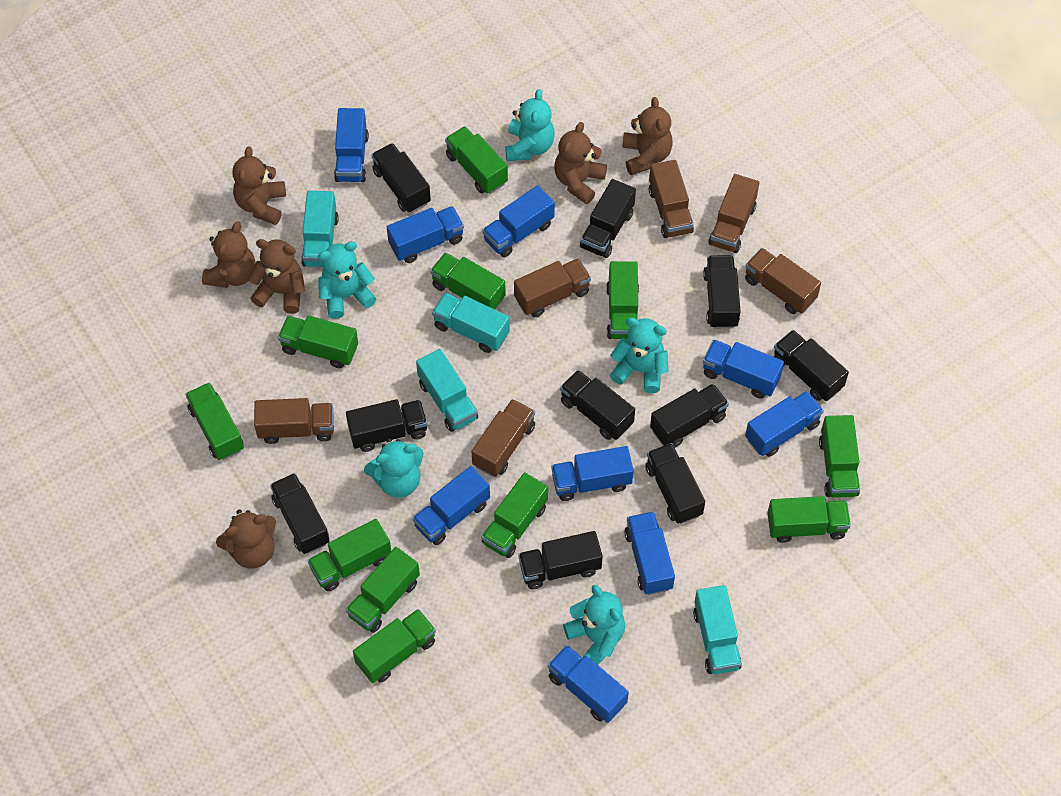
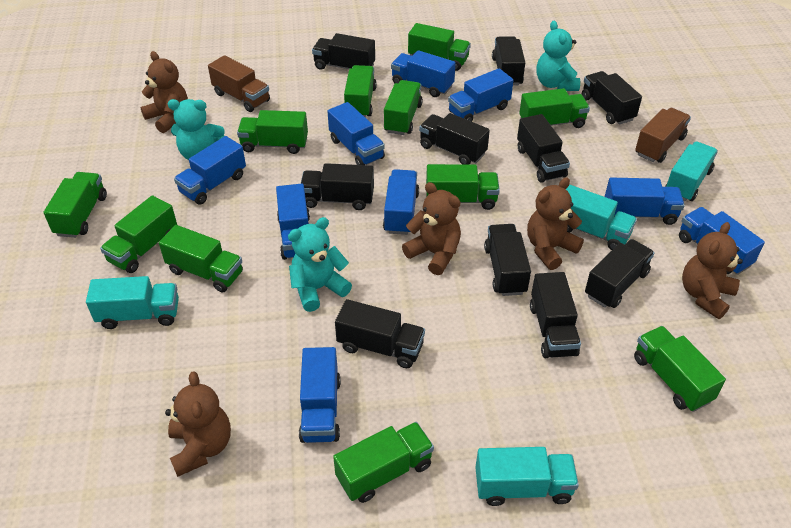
brown teddy bear: [202,221,255,288] [216,510,276,568] [232,146,286,225] [248,239,305,314] [554,122,607,204] [622,97,673,175] = 6 -> [140,51,188,133] [165,371,231,477] [402,182,461,275] [527,177,584,270] [682,222,743,319] = 5
brown truck: [254,398,334,444] [471,399,535,477] [514,258,591,317] [649,160,694,238] [708,174,759,253] [745,248,821,314] = 6 -> [208,55,270,112] [635,108,691,163] = 2
turquoise teddy bear: [318,241,377,319] [364,438,423,498] [505,89,555,161] [563,585,625,665] [610,318,668,393] = 5 -> [168,99,225,160] [288,217,352,312] [536,21,580,91] = 3

